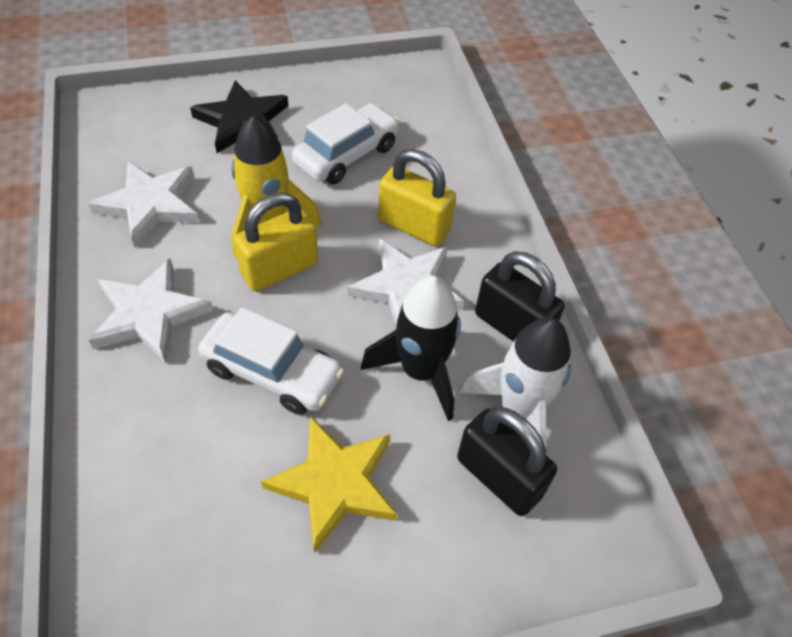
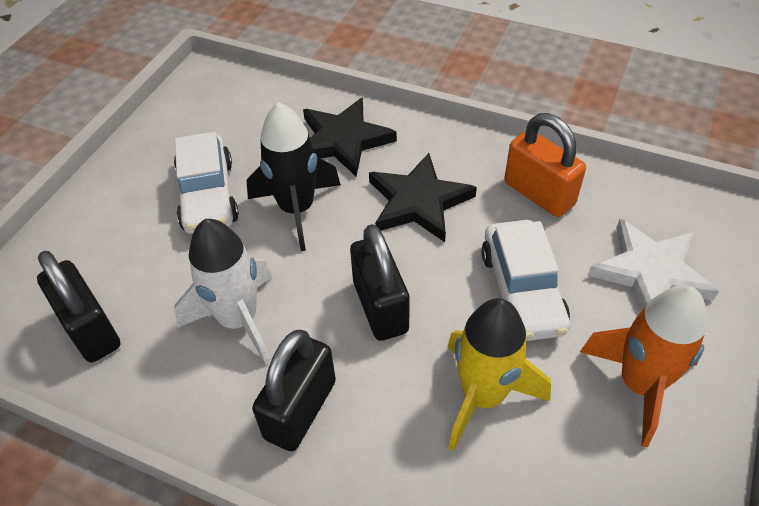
black padlock: [457,407,557,516] [475,251,565,342] = 2 -> [37,251,121,363] [252,330,336,451] [350,224,410,341] = 3
black star: [190,80,288,153] = 1 -> [303,98,397,176] [369,153,477,242] = 2
orange padlock: none = 0 -> [504,113,586,217] = 1
orange rocket: none = 0 -> [580,285,707,447] = 1
white star: [88,161,200,247] [88,258,214,364] [348,238,464,326] = 3 -> [588,219,719,310] = 1
yellow padlock: [234,192,318,291] [378,149,456,246] = 2 -> none = 0
yellow star: [261,417,397,553] = 1 -> none = 0

